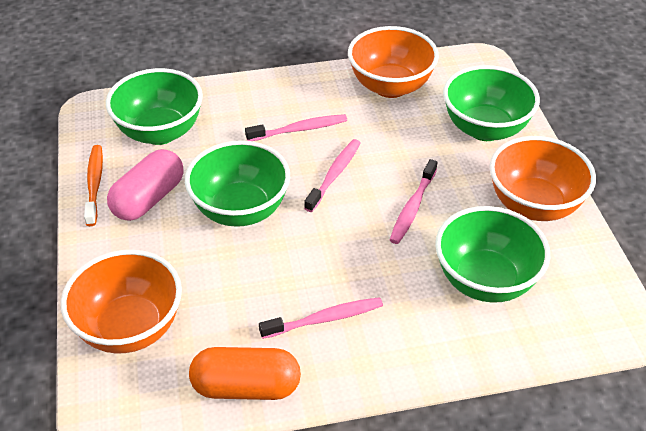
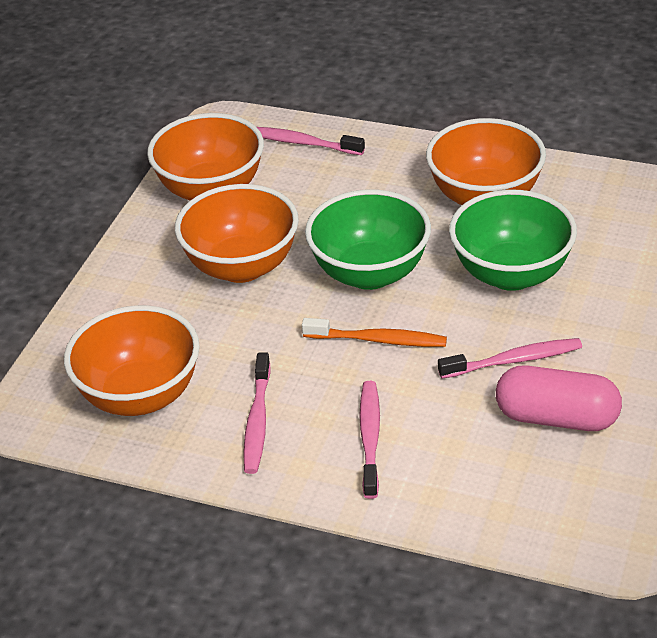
green bowl: [106,68,203,145] [185,140,290,227] [435,206,550,303] [443,65,540,141] = 4 -> [305,189,431,290] [449,190,577,291] = 2
orange bowl: [61,250,182,354] [348,26,439,98] [489,136,596,221] = 3 -> [64,305,200,416] [147,113,264,200] [175,184,299,283] [426,118,546,205] = 4
orange capsule: [189,347,301,400] = 1 -> none = 0

